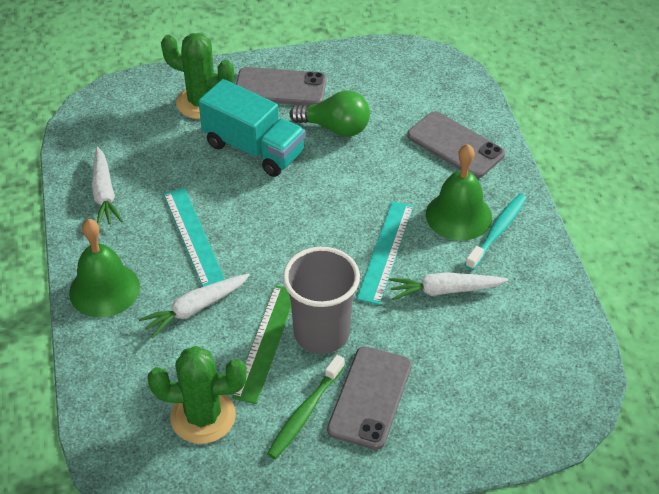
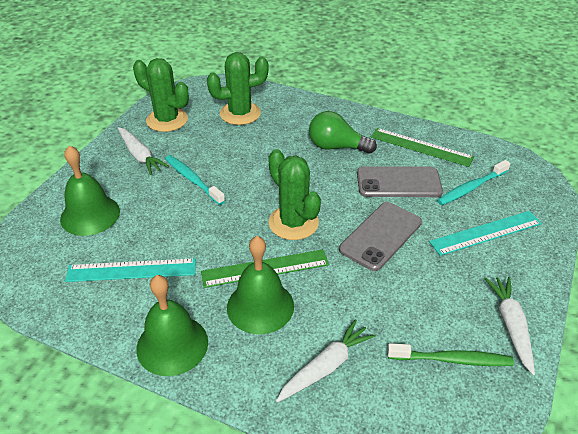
green bell: [69,219,140,317] [426,144,492,241] = 2 -> [60,145,120,236] [136,275,208,376] [227,236,294,334] = 3
green cactus: [148,346,247,444] [161,33,234,119] = 2 -> [133,58,189,132] [207,52,269,125] [268,149,321,240] = 3
green ruler: [232,285,291,404] = 1 -> [201,249,329,288] [371,128,474,167] = 2
grey cup: [283,247,360,354] = 1 -> none = 0
grey phone: [236,67,327,105] [327,346,412,450] [407,111,505,178] = 3 -> [339,202,422,271] [357,166,443,197] = 2
turquoise toothbrush: [465,194,527,270] = 1 -> [165,155,225,205] [437,160,510,205] = 2
turquoise truck: [199,79,306,177] = 1 -> none = 0

